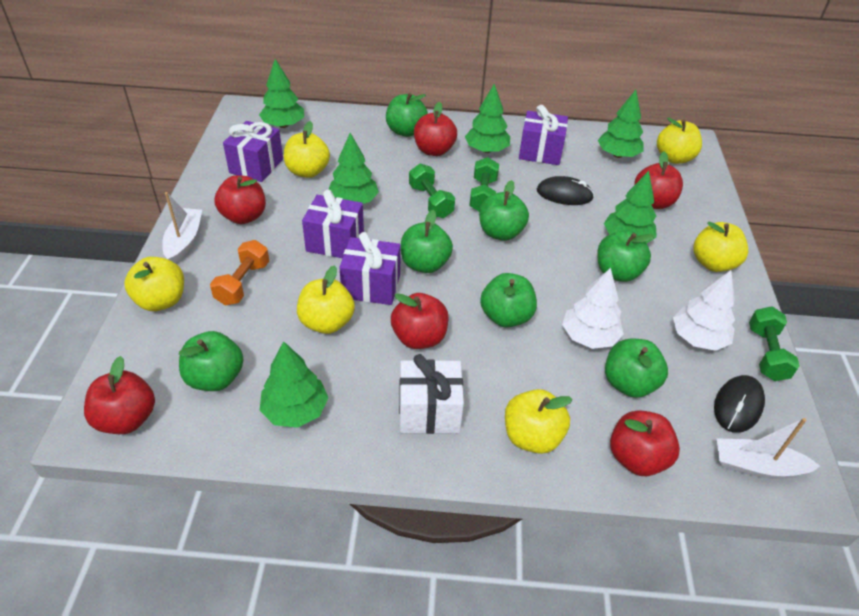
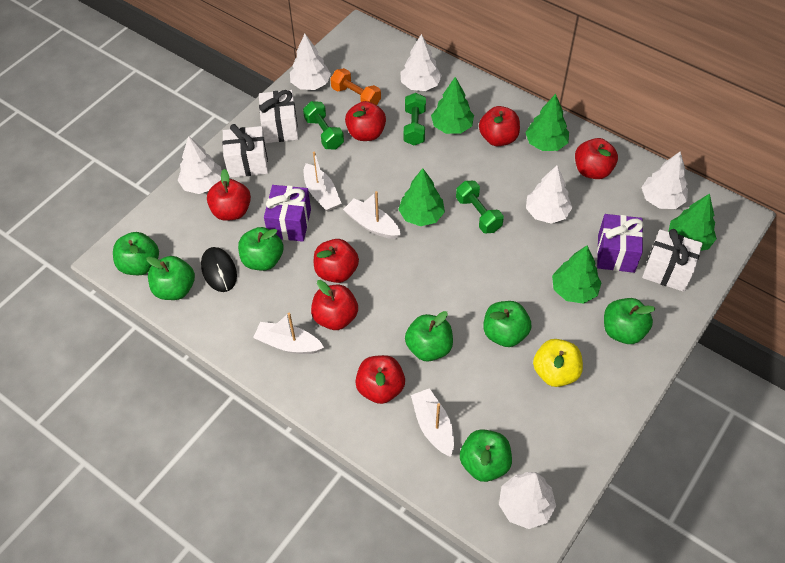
black mouse: [537,176,594,205] [714,375,765,433] = 2 -> [201,247,237,292] = 1
green tree: [259,59,304,128] [260,341,328,428] [328,133,379,204] [465,84,510,153] [598,90,643,158] [604,171,657,244] = 6 -> [398,168,445,226] [431,77,474,134] [525,94,569,151] [552,245,602,304] [668,193,717,251] = 5
purple gift: [223,121,283,182] [302,190,364,258] [339,232,401,305] [519,105,568,165] = 4 -> [264,185,311,242] [597,214,644,273] = 2
red apple: [84,356,155,434] [214,176,266,224] [391,293,448,349] [414,102,457,156] [610,410,680,476] [634,152,683,209] = 6 -> [207,169,251,221] [311,280,358,330] [314,239,359,283] [345,101,386,141] [355,355,405,404] [479,106,520,146] [575,138,618,179] = 7
white boat: [162,192,202,263] [717,418,820,479] = 2 -> [253,313,324,354] [304,151,342,212] [343,191,401,239] [411,388,454,457] = 4
white gift: [399,354,464,434] = 1 -> [222,124,268,178] [259,90,298,143] [642,229,703,292] = 3
white tree: [562,268,624,349] [673,270,735,351] = 2 -> [177,136,222,194] [290,34,331,90] [400,34,442,91] [499,472,556,529] [526,165,572,223] [641,151,688,209] = 6
yellow apple: [124,257,184,311] [284,121,330,178] [297,265,355,334] [505,389,572,454] [657,117,702,164] [694,222,748,272] = 6 -> [533,339,583,387] = 1

